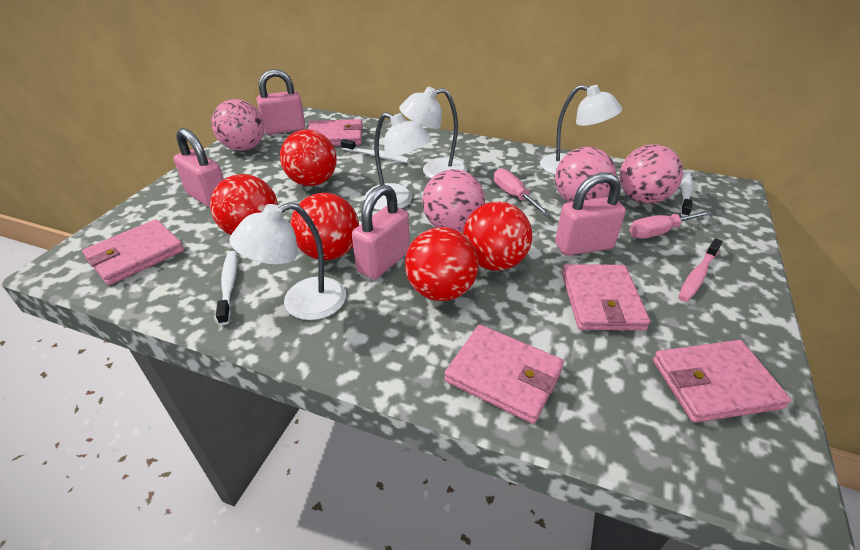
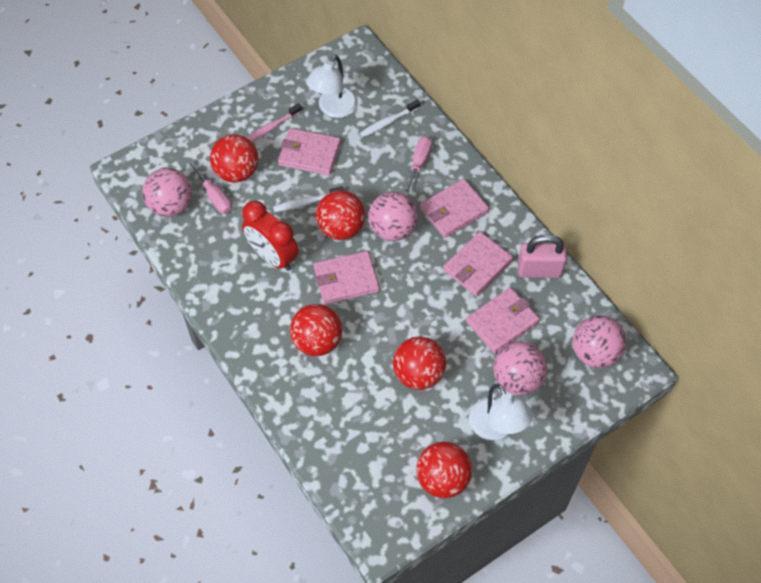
pink padlock: [174,128,224,208] [257,69,305,135] [352,185,410,279] [555,172,626,256] = 4 -> [518,234,567,278] = 1
red clock: none = 0 -> [242,201,299,271] = 1
white lamp: [229,202,346,320] [364,112,432,210] [399,87,467,179] [540,85,622,175] = 4 -> [306,55,358,118] [469,384,533,440] = 2
white toothbrush: [216,251,237,325] [341,139,410,163] [680,172,693,217] = 3 -> [273,186,344,212] [360,99,420,138] = 2

